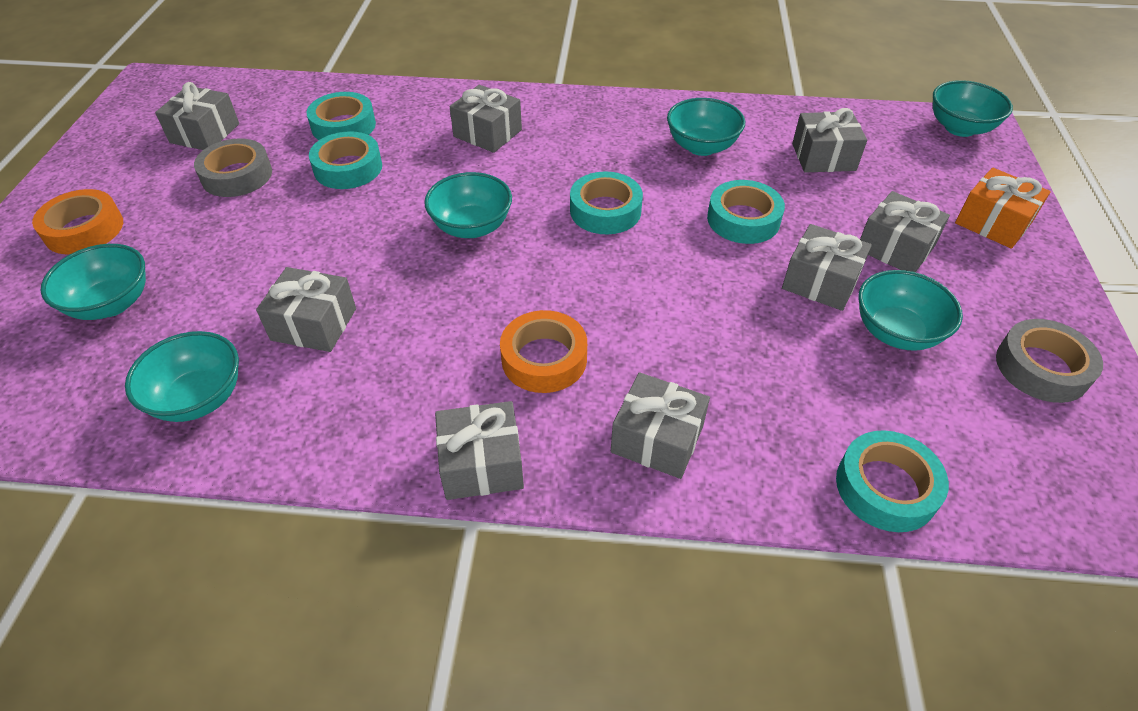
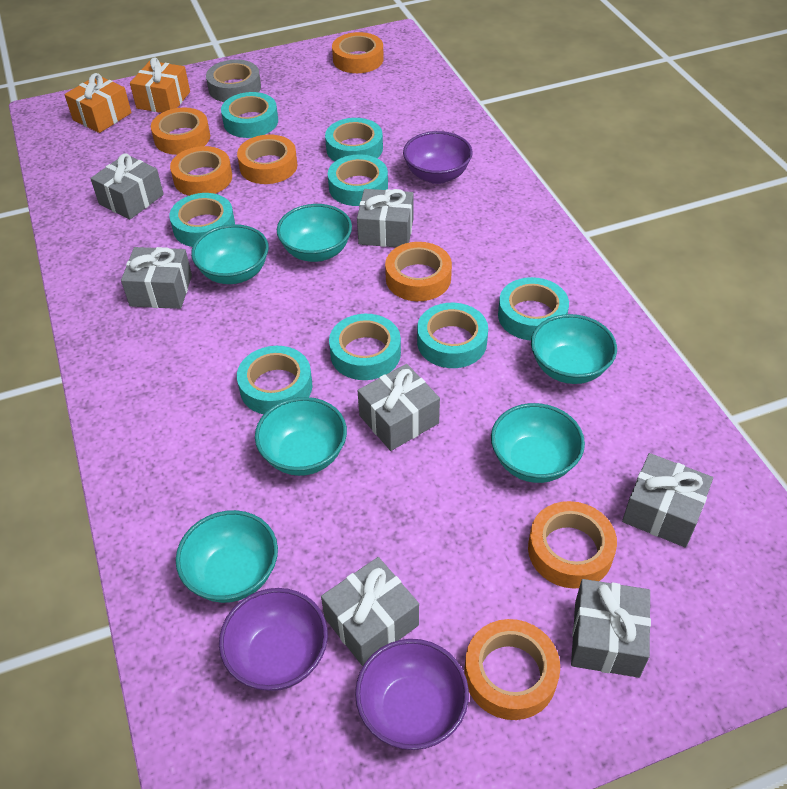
grey gift: [155,82,239,150] [256,267,356,352] [435,401,524,500] [450,85,522,153] [611,372,710,479] [782,224,872,311] [792,108,867,173] [860,191,950,272] = 8 -> [90,154,164,220] [121,247,192,309] [321,557,419,666] [357,189,414,247] [358,364,440,451] [571,579,651,678] [622,453,713,548] = 7
grey tape: [194,138,272,197] [996,319,1103,403] = 2 -> [206,60,261,102] = 1
orange gift: [955,168,1051,249] = 1 -> [64,73,132,133] [130,57,190,113] = 2
orange tape: [32,189,123,254] [500,310,587,393] = 2 -> [151,108,210,155] [170,146,232,196] [237,135,297,184] [332,32,384,73] [385,242,452,301] [464,619,560,720] [528,501,617,589] = 7
purple bowl: none = 0 -> [219,588,328,691] [355,639,469,750] [403,131,473,184] = 3
turquoise tape: [307,92,376,140] [309,131,382,189] [570,171,643,235] [707,180,785,244] [836,430,949,532] = 5 -> [169,193,235,247] [221,92,278,138] [237,346,312,414] [325,118,383,162] [328,155,388,206] [329,314,401,380] [417,303,488,368] [498,277,569,340] = 8

